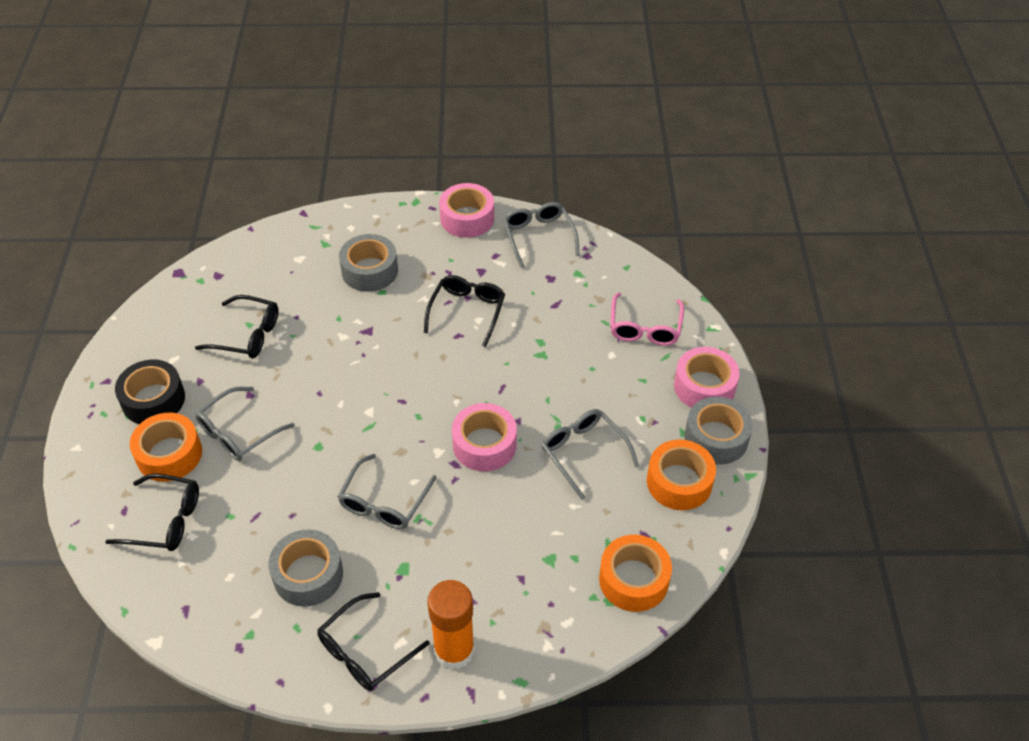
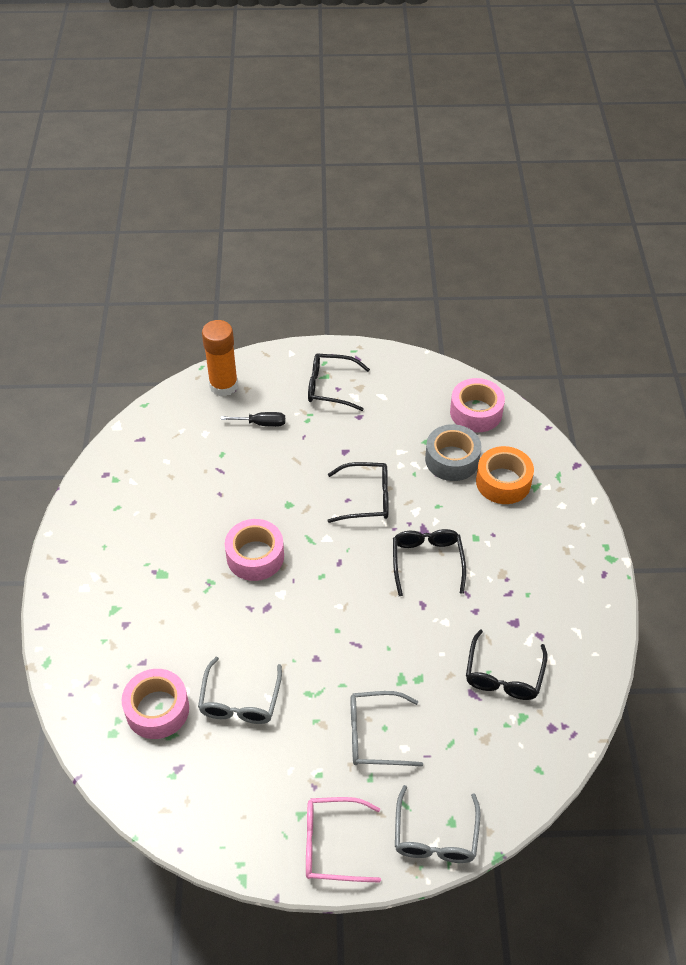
black screwdriver: none = 0 -> [221,412,285,427] = 1
black tape: [115,359,185,424] = 1 -> none = 0
grey glasses: [195,386,294,461] [337,454,437,529] [503,202,580,268] [541,409,639,500] = 4 -> [198,657,282,724] [351,691,423,767] [395,785,480,863] = 3
grey tape: [268,530,343,607] [339,234,398,292] [685,397,753,465] = 3 -> [425,424,481,481] = 1
orange tape: [130,413,202,482] [599,535,672,612] [647,440,716,510] = 3 -> [476,446,534,504] = 1

